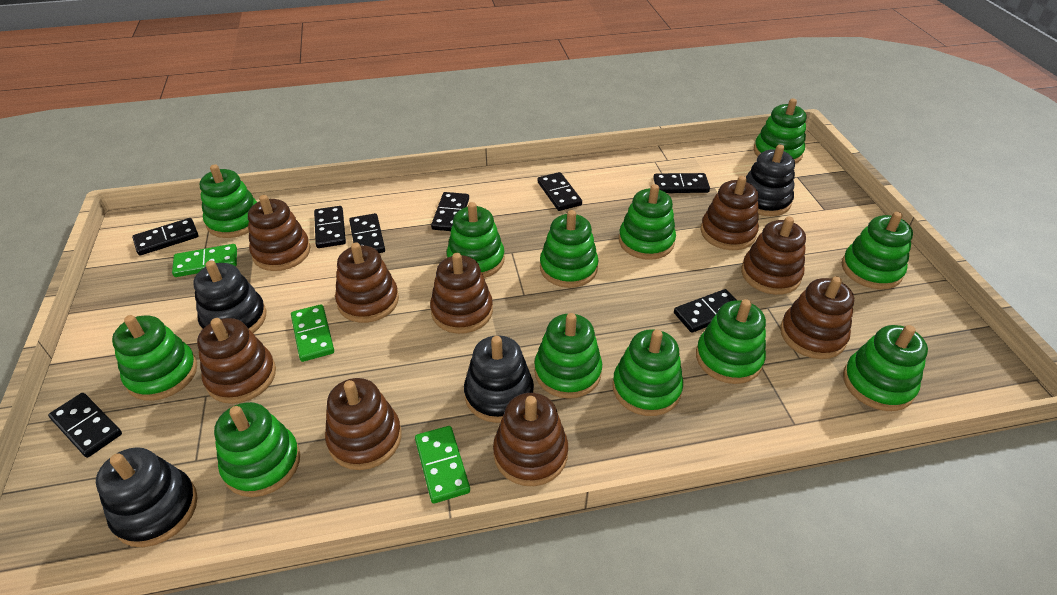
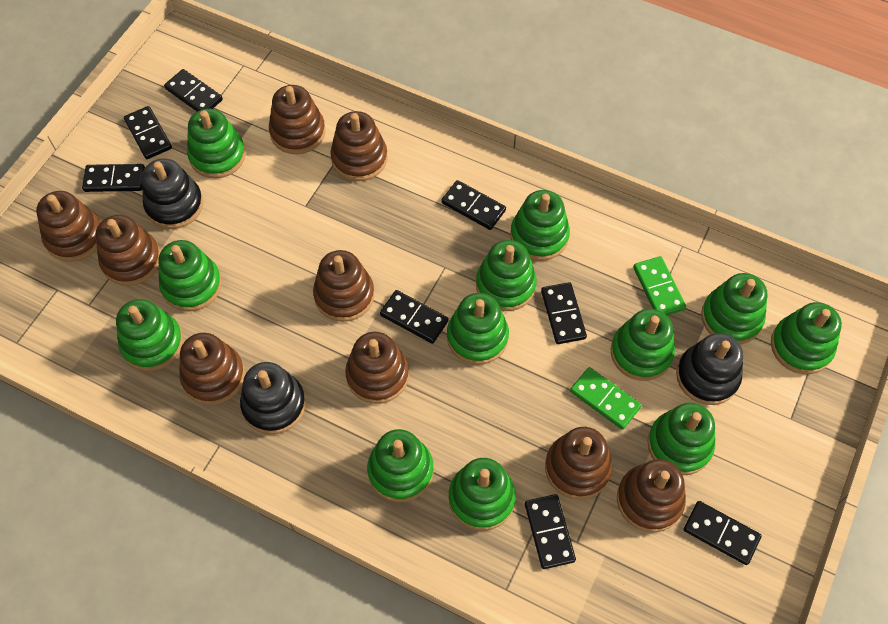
black stacking toy: [96,447,198,547] [193,260,266,333] [464,335,534,423] [746,145,795,216] = 4 -> [142,158,203,229] [240,362,306,434] [676,333,743,405] = 3
green domino: [172,244,237,277] [291,304,334,362] [415,426,470,504] = 3 -> [570,367,642,430] [633,256,686,315] = 2

